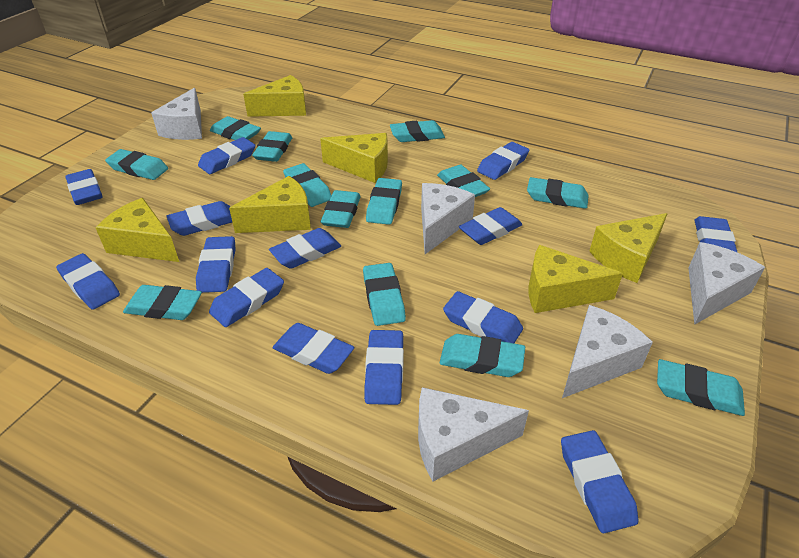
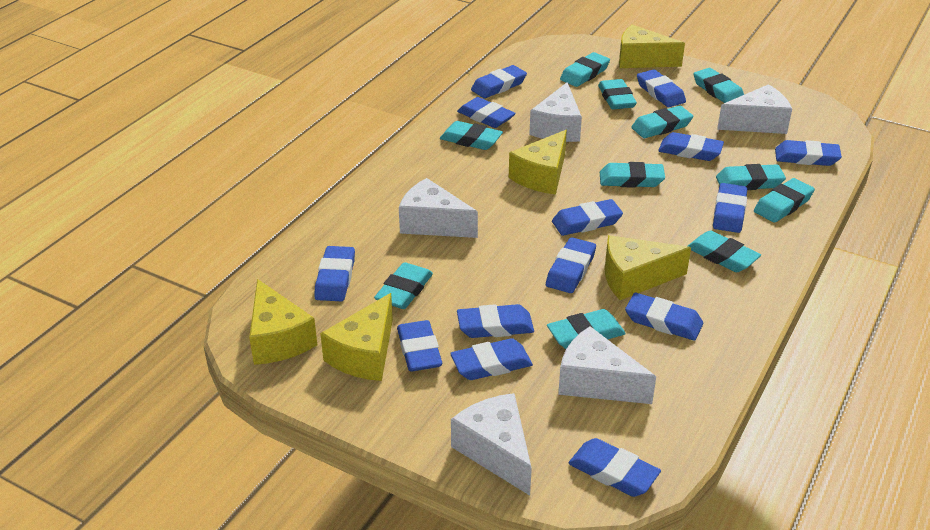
turquoise eraser: [105,149,168,180] [123,285,202,320] [210,116,261,140] [252,131,292,162] [283,163,332,207] [321,190,361,228] [363,263,406,326] [366,178,402,225] [390,120,445,142] [437,165,490,197] [440,334,525,377] [527,177,589,209] [657,359,745,416] = 13 -> [374,262,433,309] [440,121,503,150] [547,309,626,349] [560,52,610,87] [598,79,637,109] [600,162,665,188] [631,106,694,138] [688,231,761,272] [693,68,744,103] [716,164,786,190] [754,178,815,223] = 11
yellow cheese: [95,198,179,262] [229,176,311,233] [243,75,306,117] [320,133,388,183] [529,245,623,313] [589,213,668,283] = 6 -> [249,279,317,365] [320,293,393,381] [509,130,567,195] [605,235,691,300] [619,25,685,68] = 5

